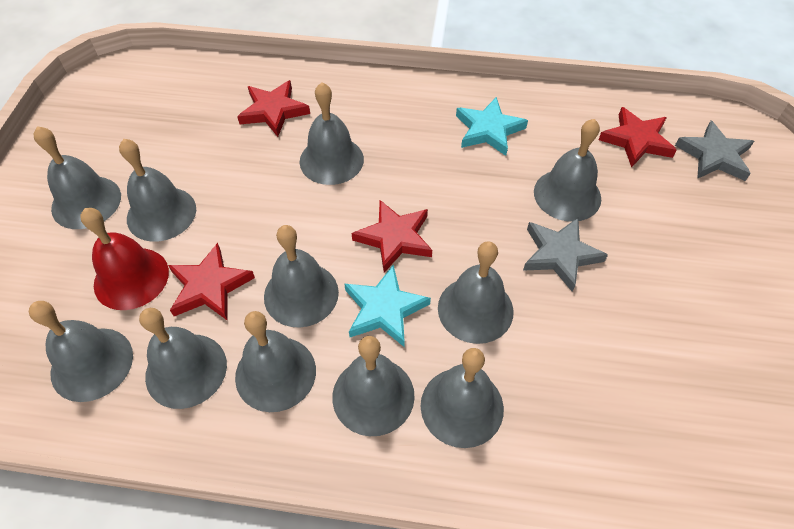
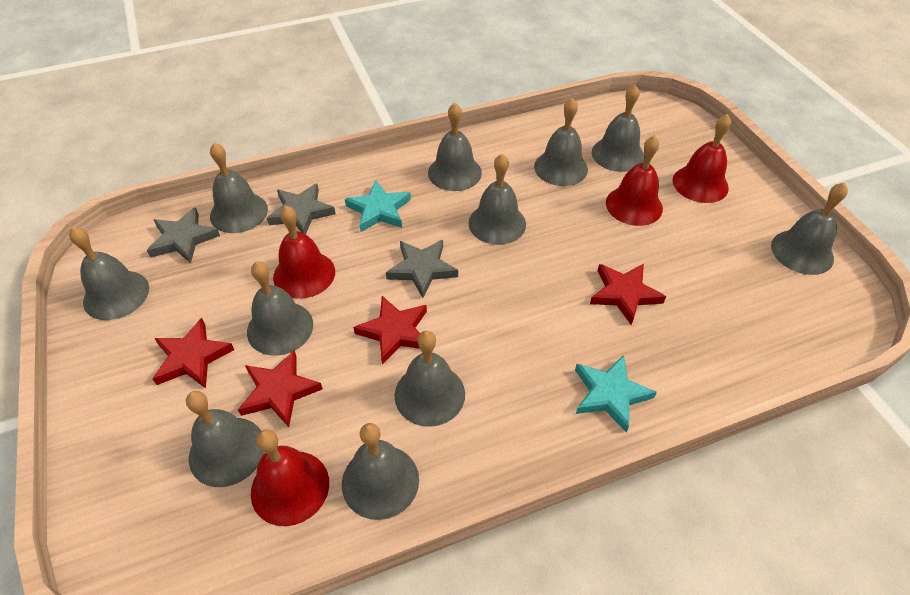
grey star: [523,218,608,292] [675,121,754,181] = 2 -> [147,207,220,263] [267,183,336,234] [386,240,458,298] = 3
red bell: [81,208,169,310] = 1 -> [251,429,329,526] [273,205,335,299] [606,135,663,226] [673,114,731,203] = 4

